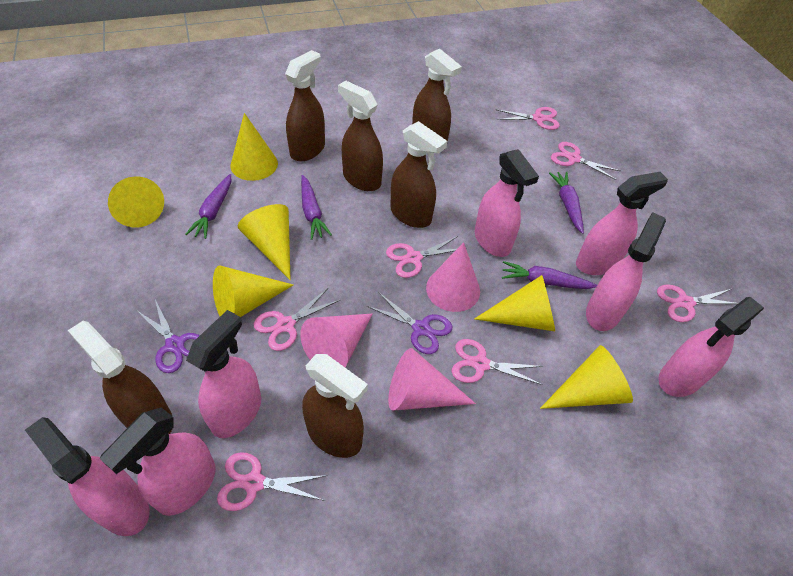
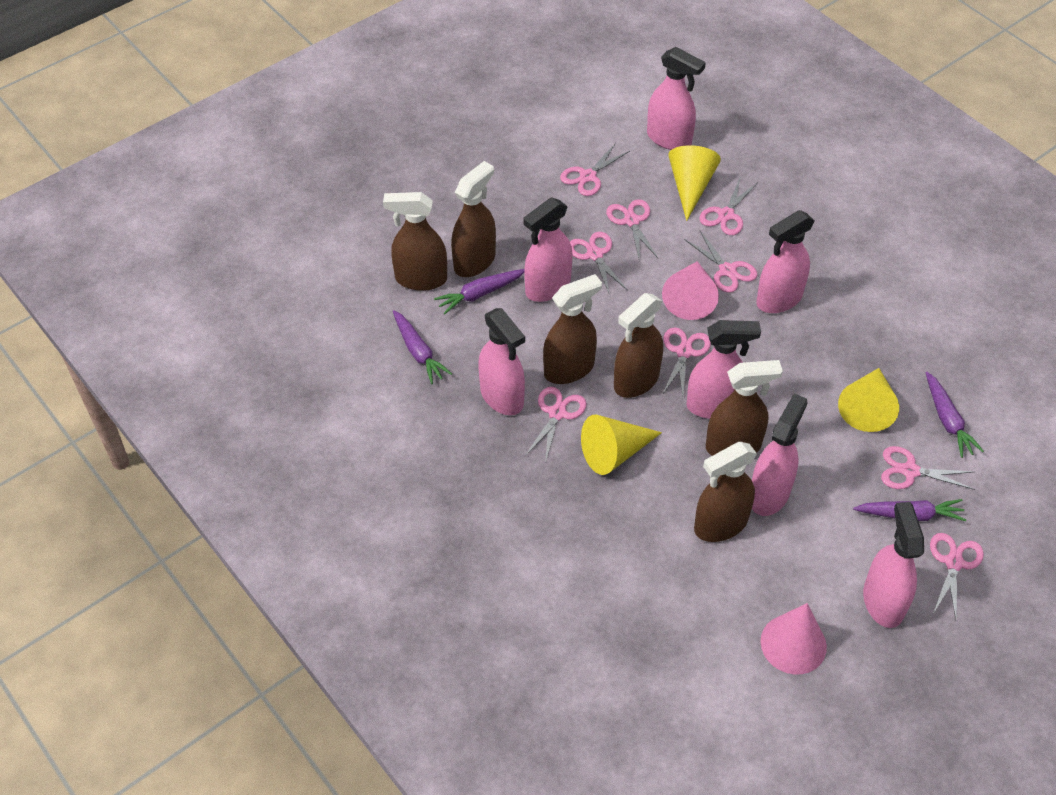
pink cone: [300,314,372,367] [388,348,476,411] [426,242,480,312] = 3 -> [662,261,719,320] [761,603,827,675] = 2
pink scissors: [217,452,328,511] [254,287,340,351] [386,236,467,278] [451,339,543,385] [495,107,560,130] [551,142,620,180] [657,284,738,322] = 7 -> [525,387,586,463] [560,143,630,196] [570,232,628,295] [606,199,658,262] [662,327,711,397] [684,231,757,293] [699,176,758,235] [881,446,975,490] [930,533,984,619] = 9
purple scissors: [136,300,200,373] [367,292,452,354] = 2 -> none = 0
yellow cone: [108,176,164,227] [213,265,293,317] [230,113,278,181] [238,204,291,280] [474,275,555,331] [540,345,633,409] = 6 -> [581,414,662,475] [668,145,721,221] [838,368,899,432] = 3

